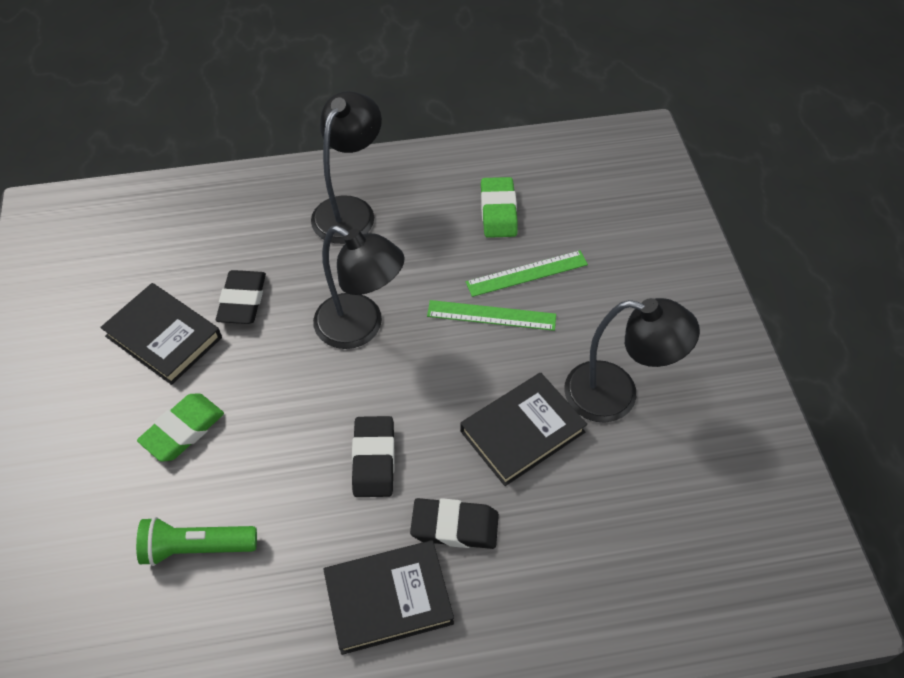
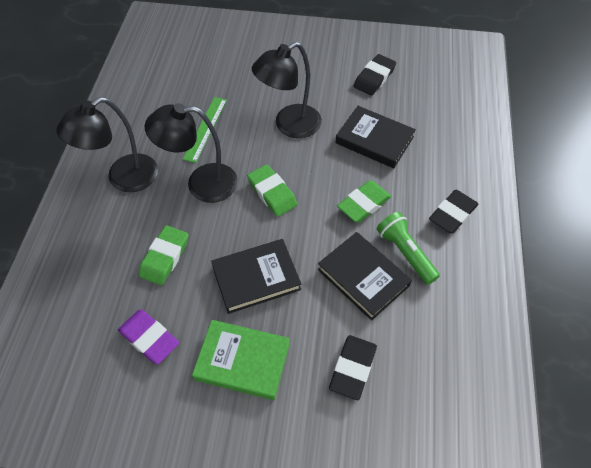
green book: none = 0 -> [192,320,290,400] = 1
green eraser: [137,394,224,462] [481,177,518,238] = 2 -> [139,225,188,285] [247,164,298,217] [337,180,391,222] = 3
green ruler: [427,300,556,331] [466,250,588,297] = 2 -> [183,97,227,163] = 1
purple eraser: none = 0 -> [118,310,179,365] = 1

